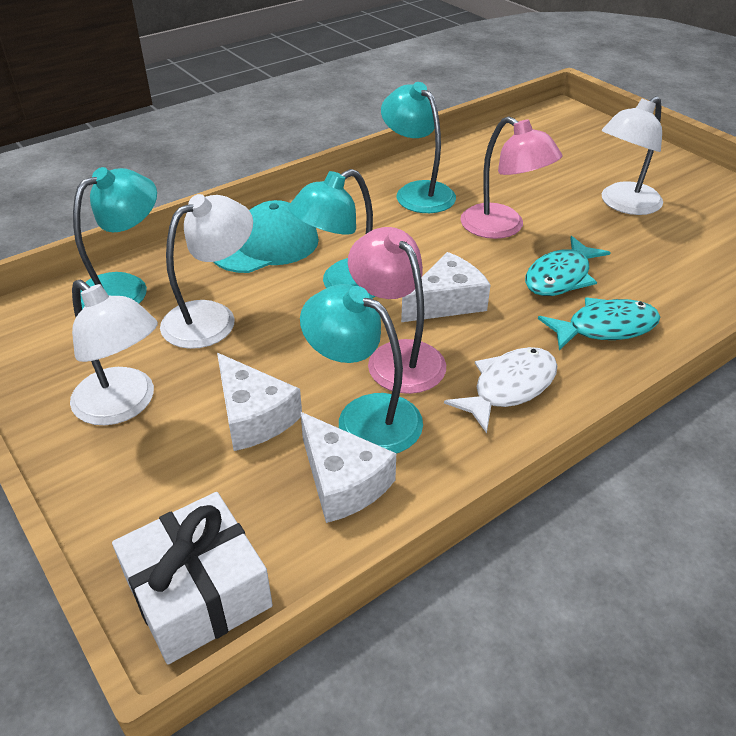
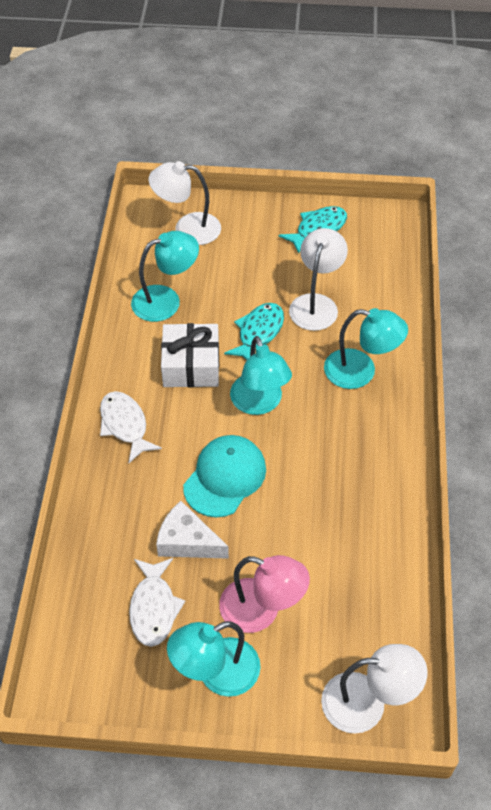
pink lamp: [348,227,446,394] [460,116,563,239] = 2 -> [219,555,310,633] = 1
white cheese: [217,353,302,451] [300,412,396,523] [401,252,491,322] = 3 -> [156,501,229,559] = 1
white fish: [444,347,557,433] = 1 -> [100,391,162,463] [129,558,185,647] = 2

